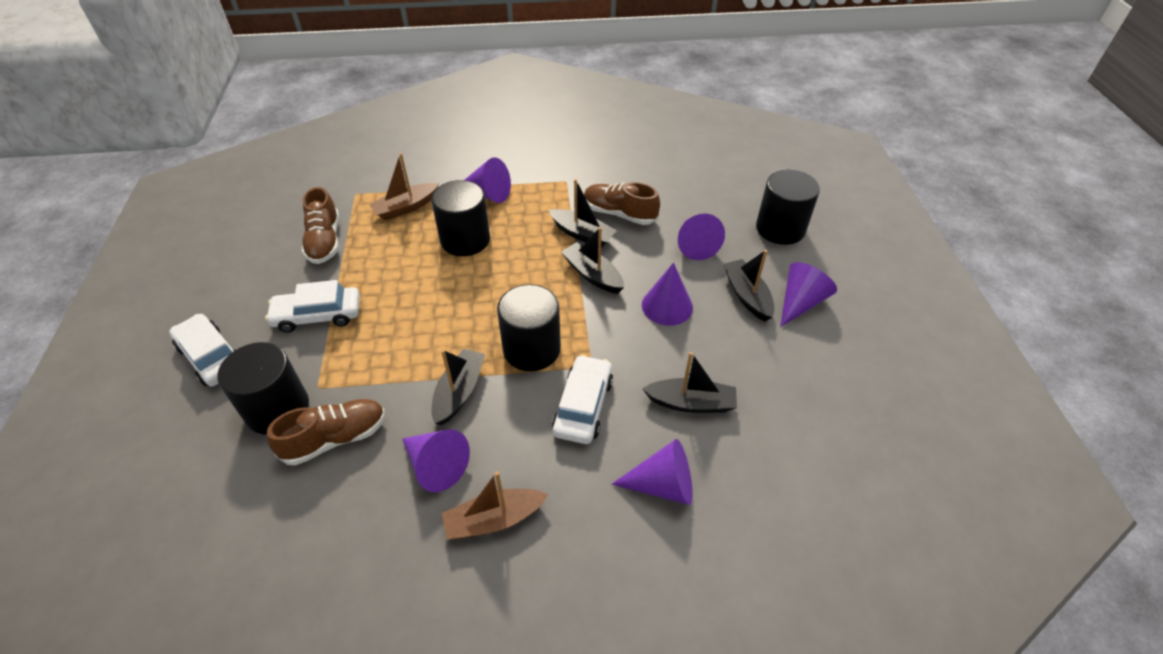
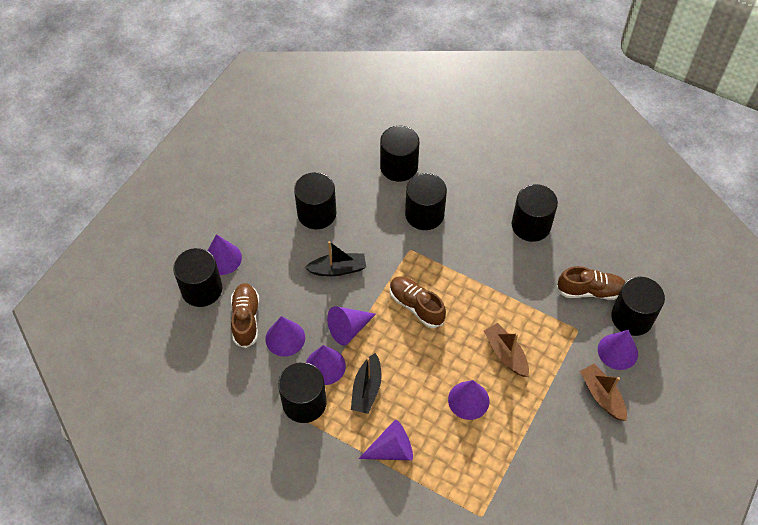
black boat: [431,348,485,425] [549,179,617,247] [561,227,624,294] [642,352,737,413] [724,250,775,322] = 5 -> [305,241,366,276] [351,353,381,414] = 2
black cylinder: [217,342,309,435] [431,180,490,256] [497,284,561,371] [756,170,820,245] = 4 -> [173,248,222,307] [278,362,327,423] [294,172,337,229] [380,126,419,182] [405,173,447,230] [512,184,558,242] [611,277,665,336] = 7
purple cone: [402,429,470,492] [465,157,511,203] [611,439,693,505] [642,263,693,326] [678,214,725,260] [780,262,837,327] = 6 -> [207,234,242,275] [265,316,305,356] [306,345,346,385] [327,306,376,345] [359,420,413,461] [448,380,489,420] [598,330,638,370] = 7
white car: [169,314,235,387] [265,280,360,333] [552,355,613,444] = 3 -> none = 0

